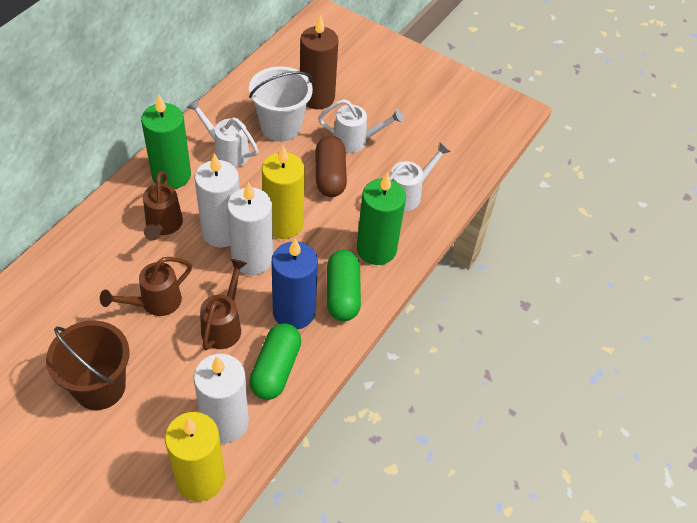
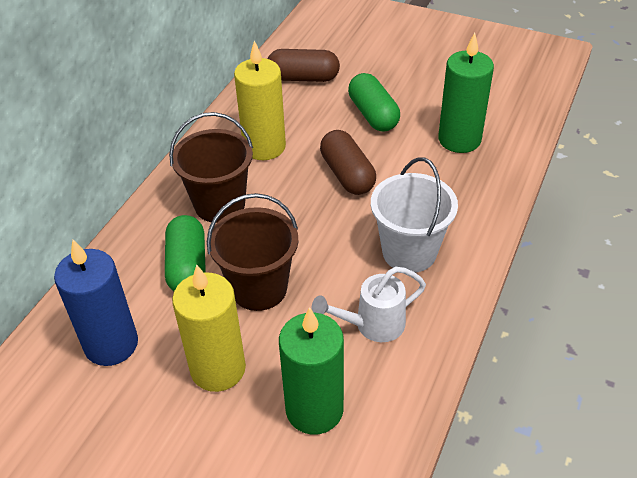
brown bucket: [46,320,130,410] = 1 -> [169,112,253,223] [207,193,299,311] = 2
brown candle: [300,15,339,109] = 1 -> none = 0
brown capsule: [315,136,347,197] = 1 -> [268,49,340,82] [320,130,376,195] = 2
brown watering can: [100,257,192,316] [143,171,183,241] [200,259,247,350] = 3 -> none = 0
white candle: [194,354,249,443] [195,153,240,247] [227,182,273,275] = 3 -> none = 0
white watering can: [187,99,258,167] [318,99,404,153] [389,142,451,211] = 3 -> [312,267,426,342] = 1

